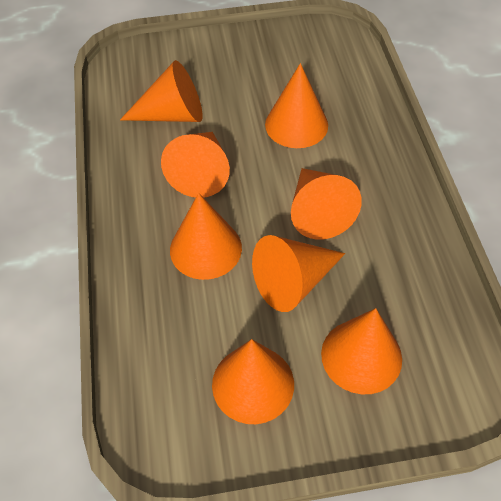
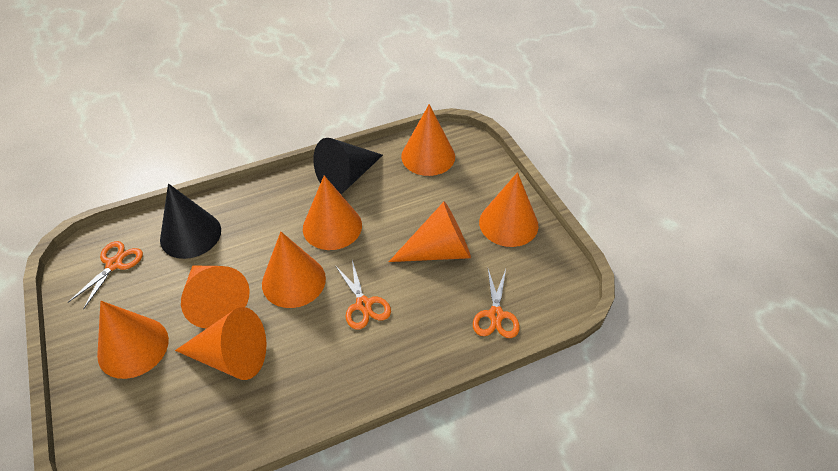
black cone: none = 0 -> [160,183,221,259] [313,138,383,194] = 2
orange scissors: none = 0 -> [68,241,143,310] [335,260,391,330] [473,269,520,338] = 3

